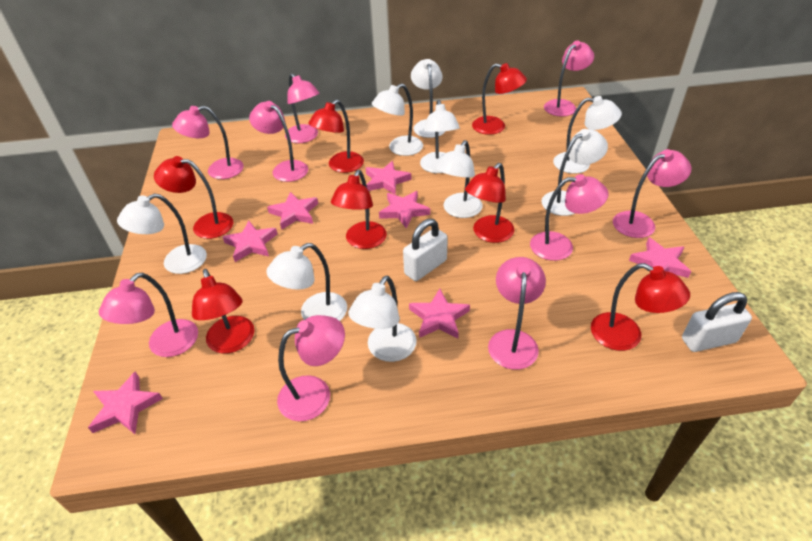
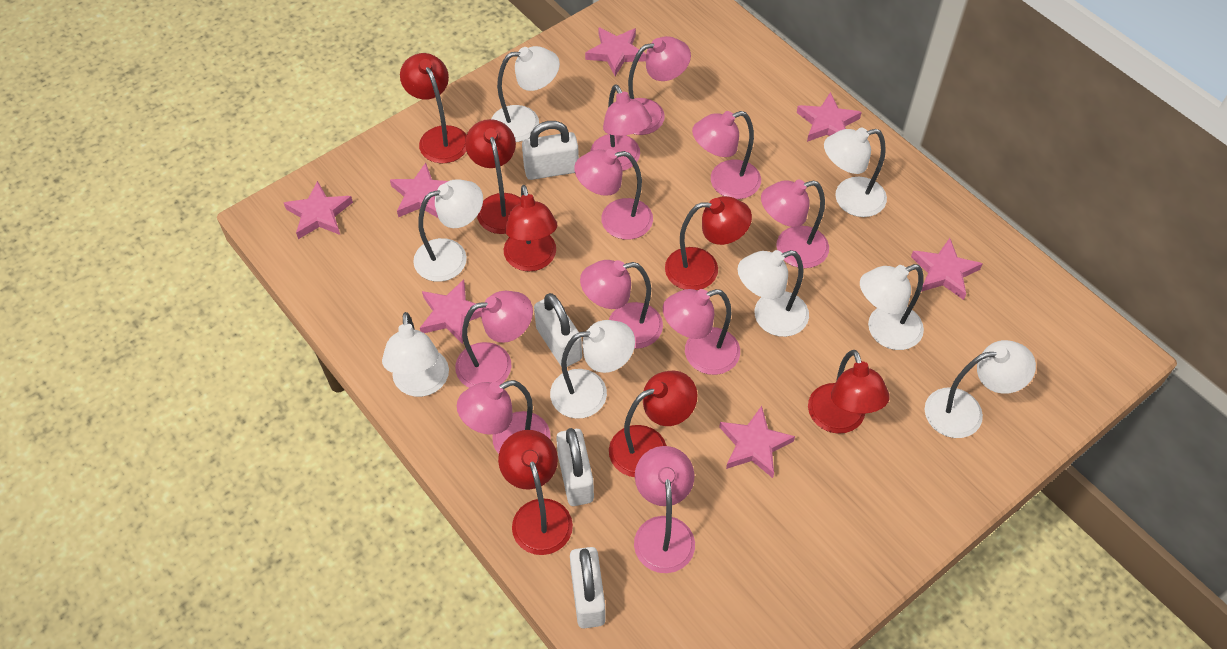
pink lamp: [99,273,198,357] [172,106,244,179] [249,101,308,182] [277,315,345,421] [285,73,319,143] [488,257,546,370] [530,174,609,261] [544,40,594,117] [613,149,692,238] = 9 -> [455,291,533,388] [457,380,551,454] [574,149,653,240] [580,260,663,349] [590,84,652,171] [628,36,691,135] [634,446,695,573] [663,289,740,375] [692,111,761,199] [761,180,829,268] = 10
white lamp: [117,193,207,274] [266,243,347,321] [348,276,417,362] [372,84,423,156] [411,59,446,138] [420,100,460,173] [436,140,483,218] [542,129,608,216] [553,96,622,174] = 9 -> [382,312,449,397] [413,179,483,282] [491,46,560,142] [550,320,635,419] [738,250,809,337] [824,128,887,217] [860,264,924,350] [925,340,1036,438] = 8
white padlock: [403,219,448,281] [682,292,752,352] = 2 -> [522,121,579,180] [534,293,582,367] [556,428,594,506] [570,547,606,628] = 4

